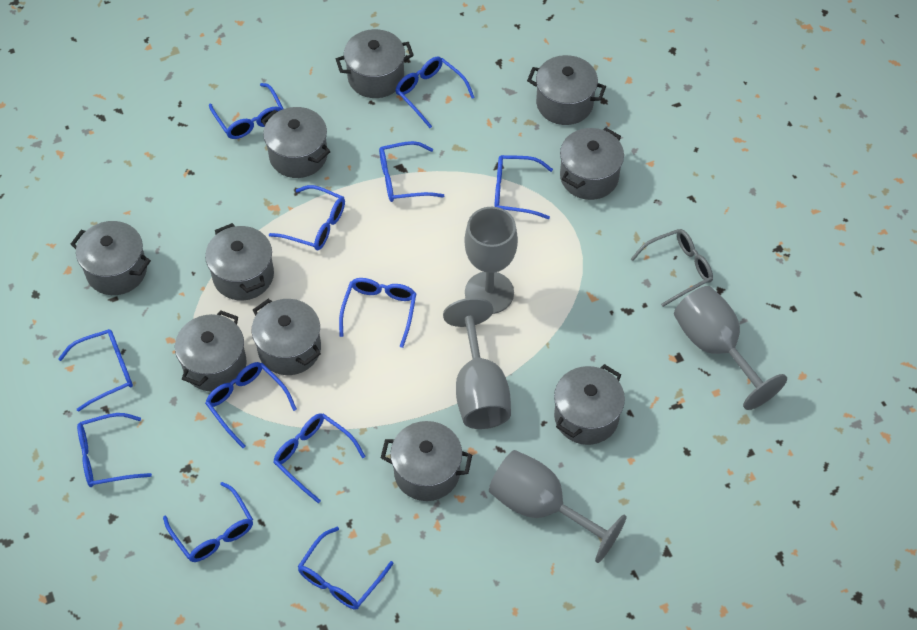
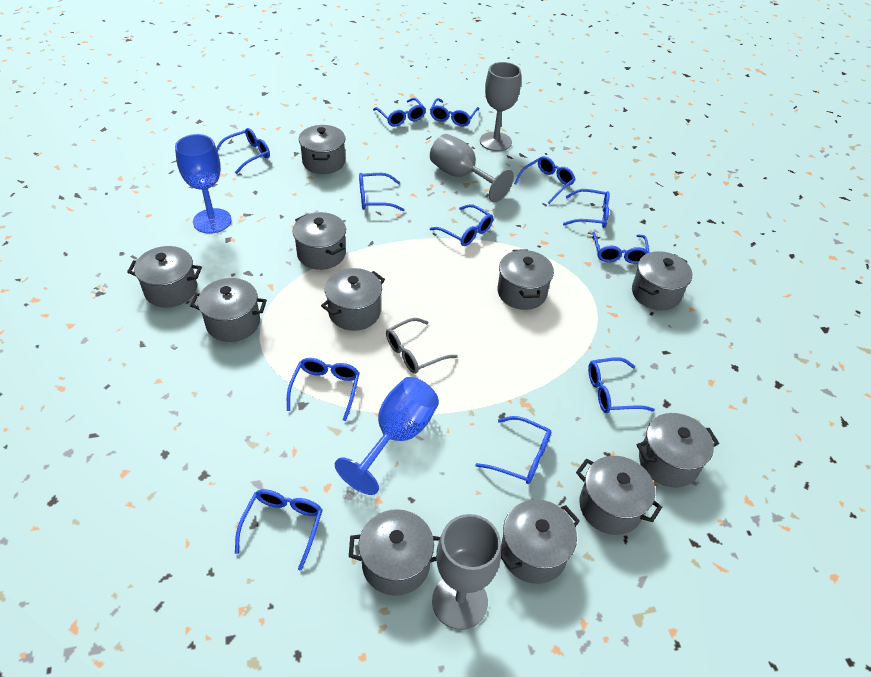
blue goblet: none = 0 -> [175,134,232,234] [335,377,439,495] = 2
grey goblet: [443,298,511,429] [464,207,518,314] [489,450,627,563] [674,286,787,410] = 4 -> [430,134,514,202] [432,514,501,630] [480,62,521,151] = 3
grey pot: [71,221,151,295] [175,310,247,392] [205,223,274,301] [252,299,321,375] [261,107,331,178] [336,29,414,98] [381,421,472,501] [527,55,606,125] [554,364,625,445] [560,127,624,200] = 10 -> [127,246,202,307] [190,278,267,342] [293,212,346,270] [299,125,345,174] [321,268,385,331] [349,509,440,596] [497,249,554,310] [501,499,580,584] [576,456,662,535] [632,251,692,310] [636,413,719,487] = 11

